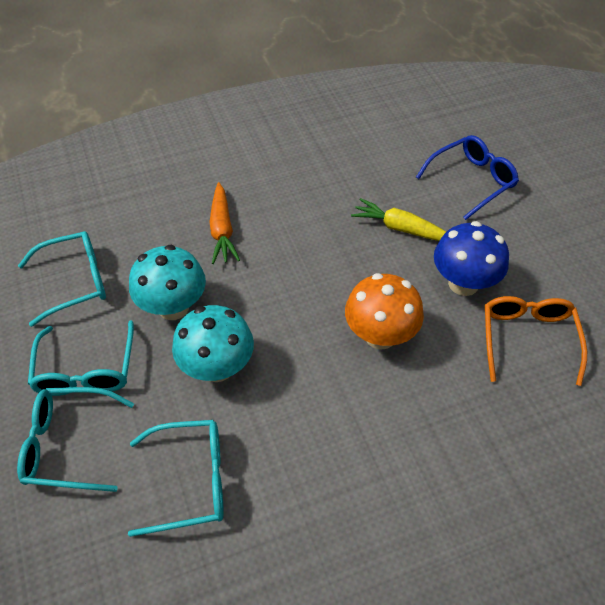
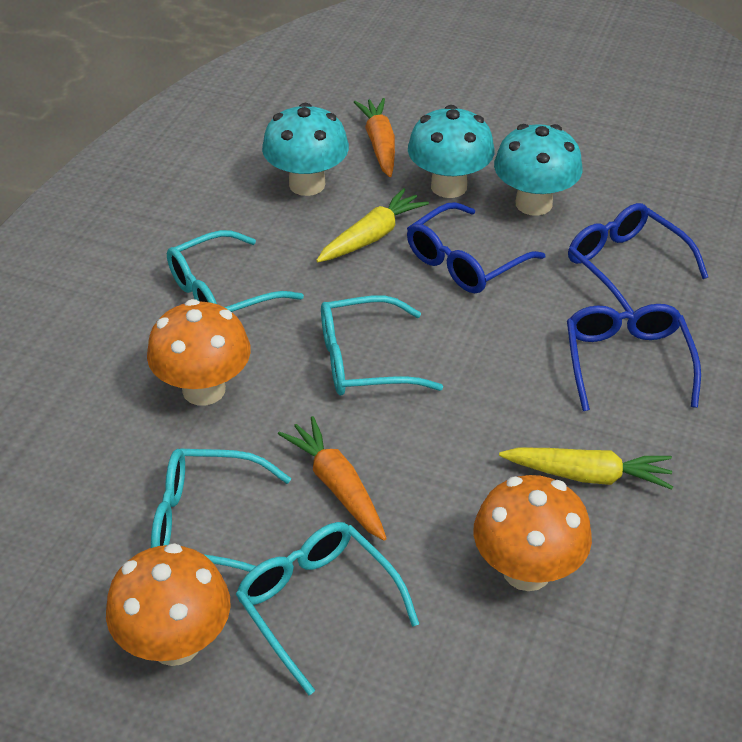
blue glasses: [416,135,519,220] = 1 -> [407,202,545,293] [567,304,701,411] [568,203,708,313] = 3
blue mushroom: [434,221,509,296] = 1 -> none = 0
orange carrot: [209,182,240,264] = 1 -> [278,416,387,541] [354,98,395,177] = 2
orange glasses: [485,296,587,386] = 1 -> none = 0
orange mushroom: [345,273,424,350] = 1 -> [106,543,231,666] [147,299,251,405] [473,475,592,591] = 3
turquoise mushroom: [129,245,206,320] [172,305,254,382] = 2 -> [262,103,349,196] [408,105,494,198] [494,124,583,216] = 3
yellow carrot: [351,198,446,241] = 1 -> [316,188,429,262] [499,447,673,490] = 2

